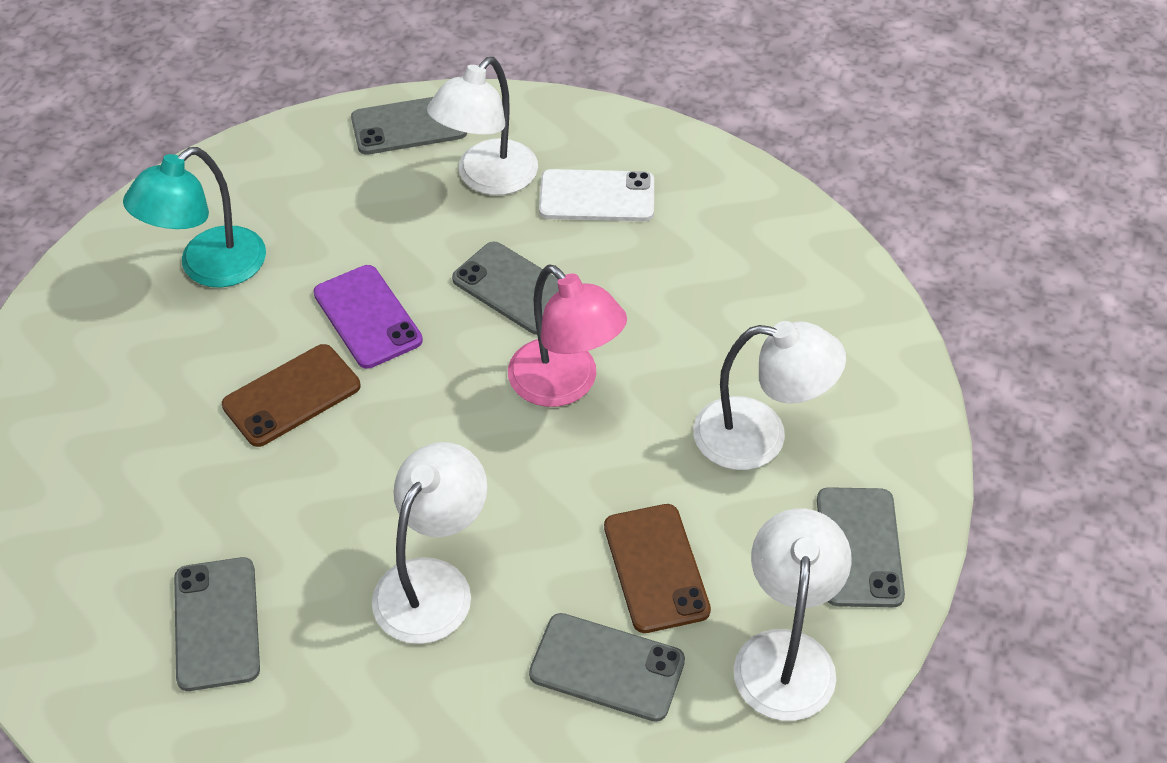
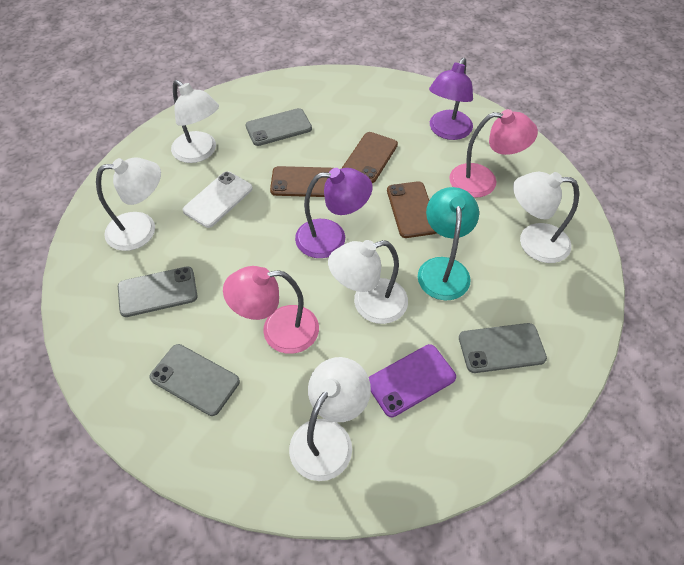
brown phone: [222,344,361,447] [604,504,711,633] = 2 -> [270,166,333,197] [342,132,398,183] [387,181,436,238] = 3
grey phone: [174,557,260,691] [351,97,467,155] [452,242,559,335] [529,613,685,722] [817,487,905,607] = 5 -> [118,266,198,317] [149,344,240,416] [245,108,312,146] [459,323,547,373] = 4
pink lamp: [508,265,627,407] = 1 -> [223,266,319,354] [449,109,538,198] = 2
purple lamp: none = 0 -> [295,168,372,258] [429,58,473,140] = 2
white lamp: [372,442,488,644] [427,57,538,195] [693,321,846,470] [734,509,852,721] = 4 -> [96,157,161,251] [171,80,219,163] [289,357,371,481] [328,240,408,324] [513,172,579,263] = 5

